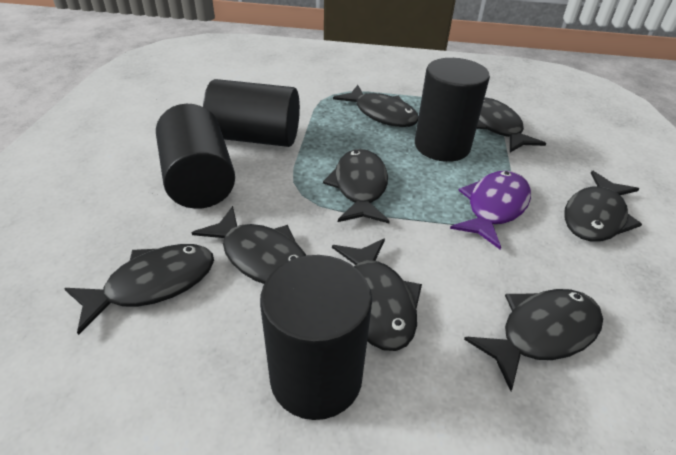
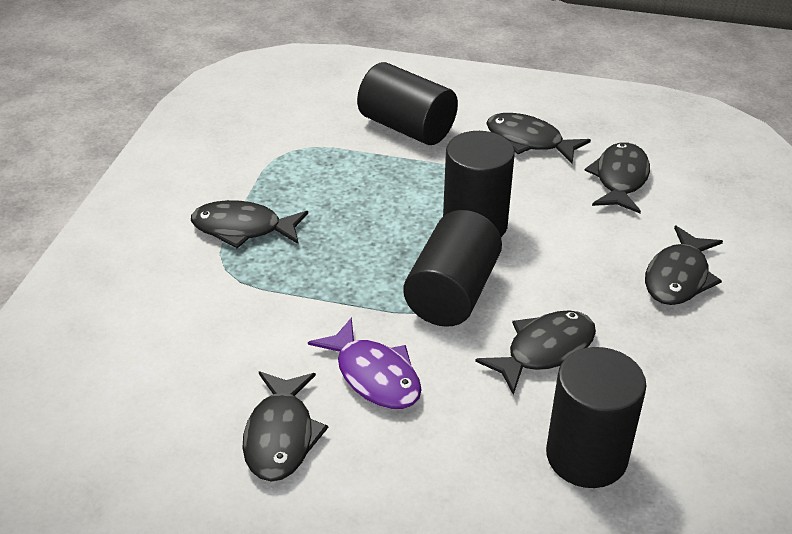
black fish: [64,244,214,335] [192,206,306,284] [323,149,390,223] [332,238,422,351] [333,85,419,127] [464,289,603,391] [476,97,546,152] [564,171,642,242] = 8 -> [191,200,308,249] [242,371,328,482] [475,310,596,395] [486,113,591,164] [584,142,650,213] [645,225,723,305] = 6

